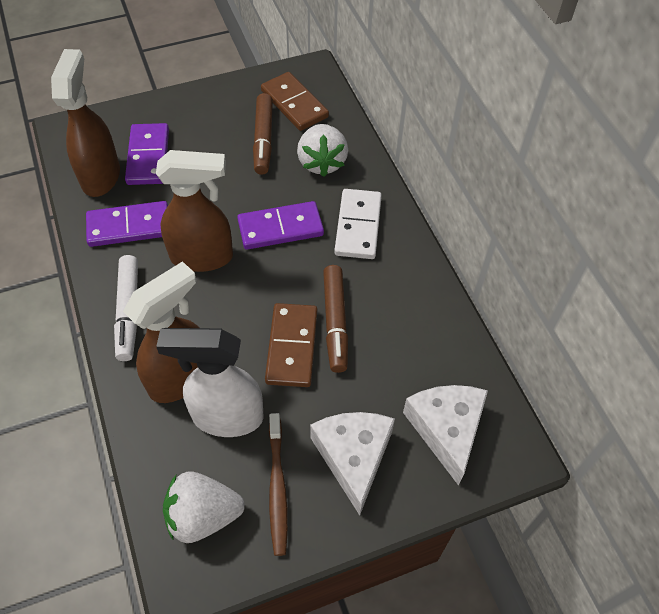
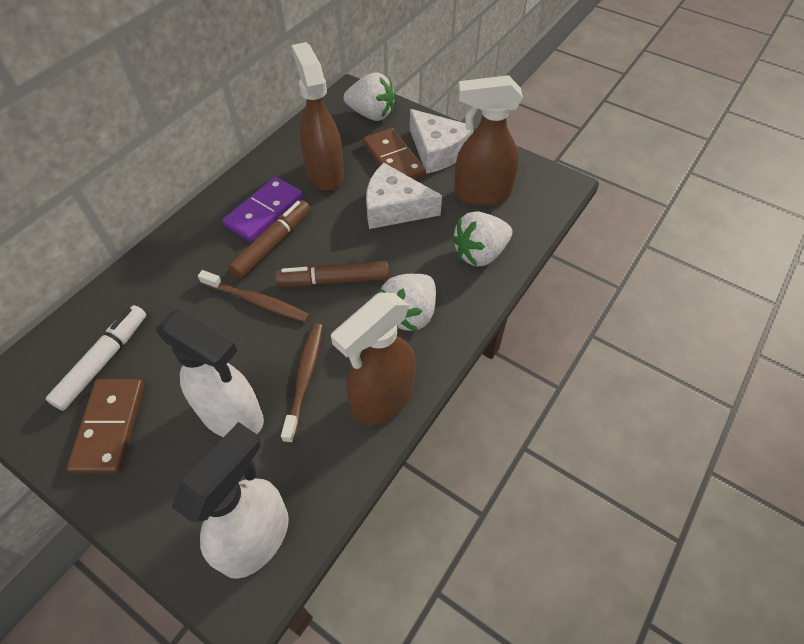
brown toothbrush: [269,413,288,556] = 1 -> [198,270,310,322] [281,323,323,443] = 2
purple domino: [86,201,168,247] [125,123,169,185] [237,201,324,250] = 3 -> [223,177,303,242] = 1
white domino: [334,189,382,259] = 1 -> none = 0
white spray bottle: [156,328,264,437] = 1 -> [156,309,264,437] [172,422,289,579] = 2
white strawberry: [163,472,245,543] [297,124,348,177] = 2 -> [344,72,395,121] [380,274,436,331] [452,211,512,266] = 3

